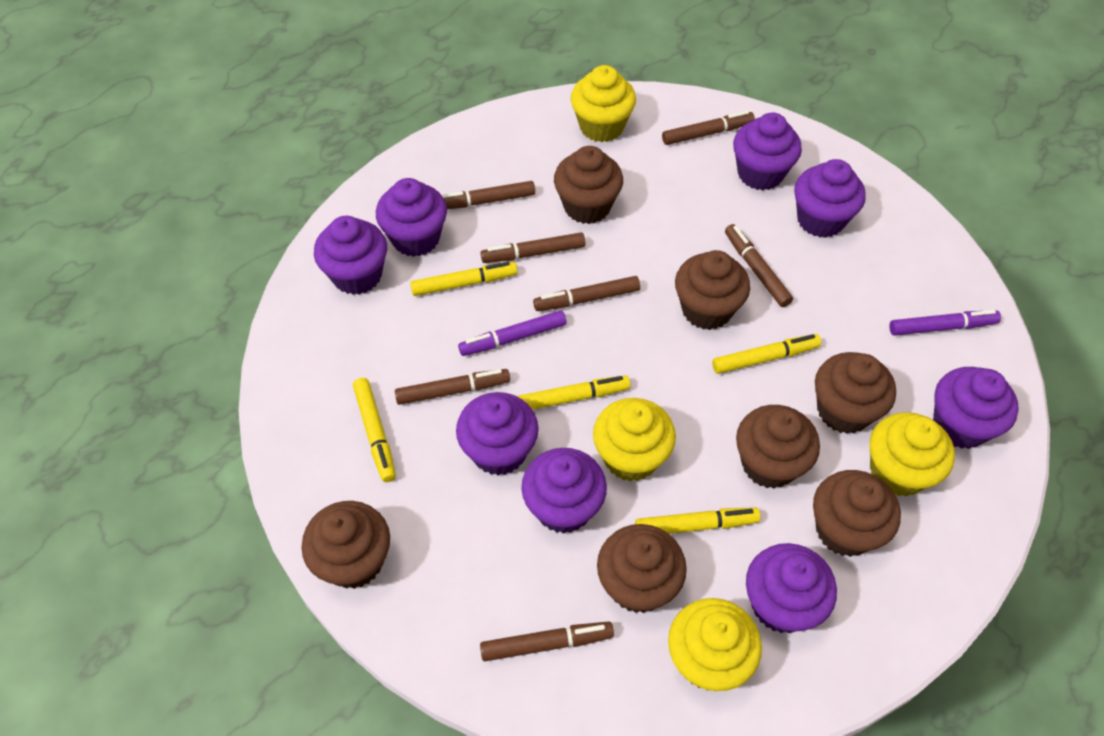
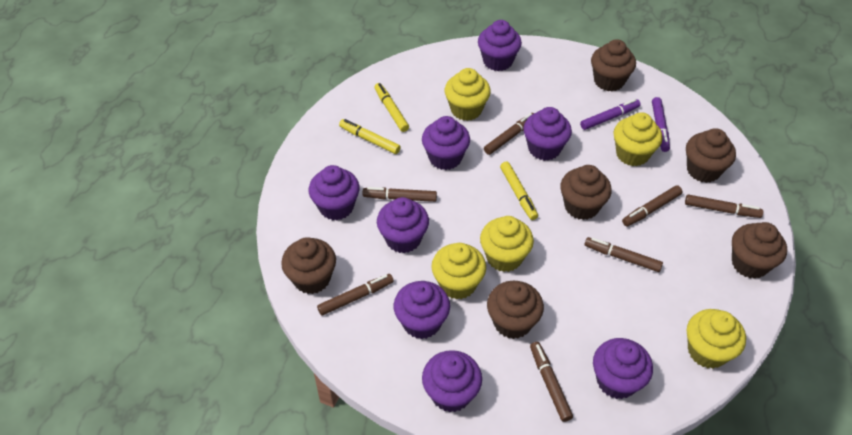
brown cupcake: [302,501,390,589] [554,146,623,224] [597,524,687,613] [675,250,750,330] [736,405,820,488] [813,470,901,557] [815,352,896,434] = 7 -> [281,237,336,294] [487,281,544,339] [560,165,612,220] [591,39,636,91] [686,128,736,183] [732,222,787,279] = 6
yellow cupcake: [571,65,636,142] [593,398,676,482] [668,598,762,691] [870,412,955,497] = 4 -> [431,243,486,300] [445,68,491,121] [480,216,534,272] [613,112,663,166] [687,309,746,369] = 5
yellow marker: [353,378,396,482] [410,262,518,296] [517,375,631,410] [635,507,761,534] [712,334,821,374] = 5 -> [339,119,401,154] [374,83,409,132] [500,162,538,220] = 3

